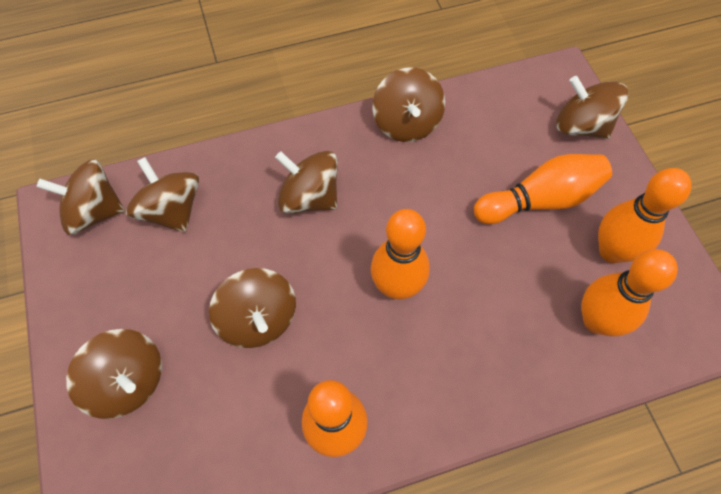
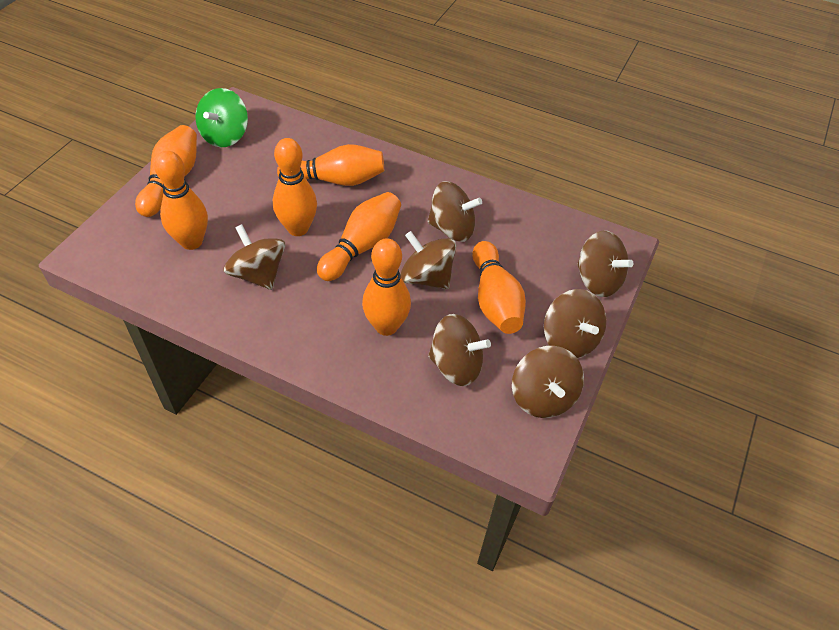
green spinning top: none = 0 -> [195,88,248,147] = 1
orange bowling pin: [302,380,368,457] [371,209,430,299] [474,154,612,224] [582,249,678,336] [598,168,692,263] = 5 -> [135,125,197,217] [154,151,208,250] [273,138,317,236] [277,144,384,186] [317,192,401,281] [362,238,411,336] [472,241,526,334] = 7

